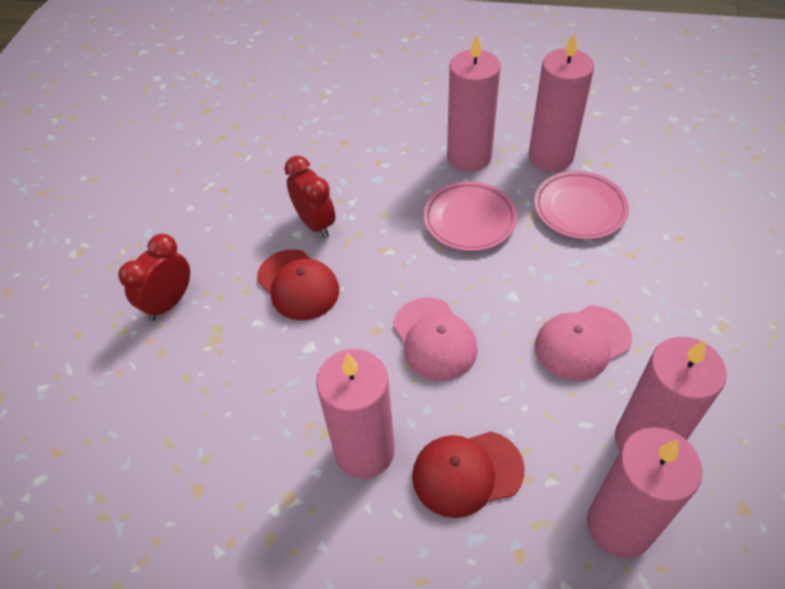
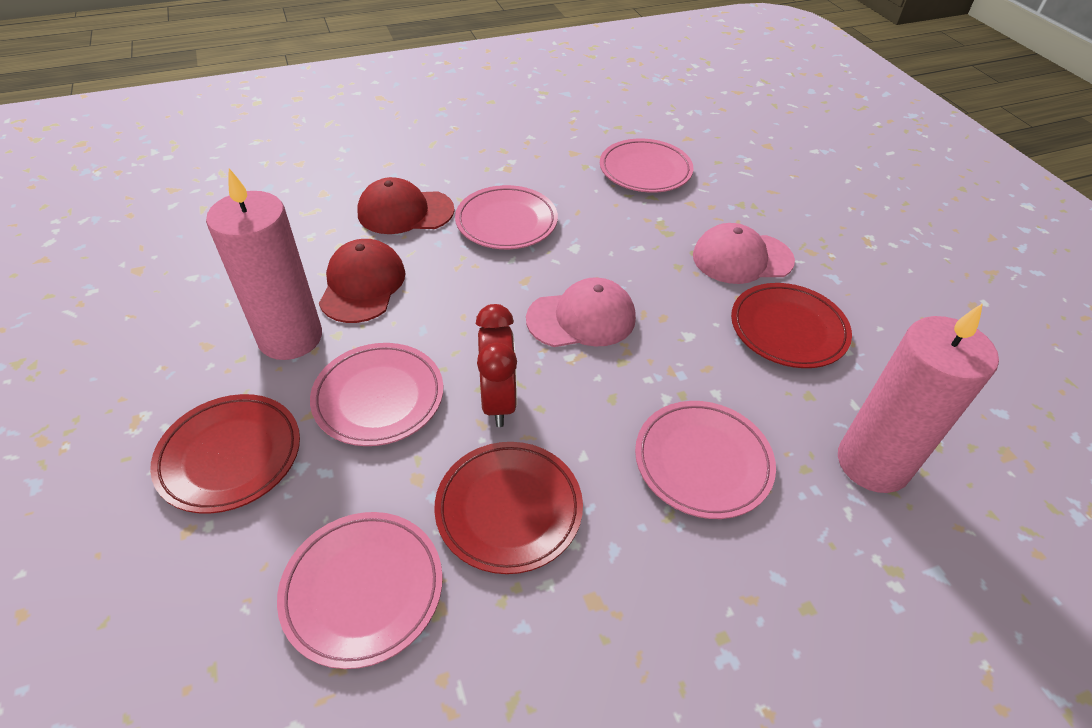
pink candle: [316,349,395,479] [447,35,501,172] [529,33,594,172] [587,427,703,559] [615,337,727,451] = 5 -> [206,168,322,360] [838,303,999,493] = 2
pink plate: [424,181,517,251] [534,171,629,240] = 2 -> [277,512,443,669] [310,343,443,446] [455,185,558,249] [600,139,693,193] [635,401,776,519] = 5
red clock: [118,234,190,321] [284,156,335,238] = 2 -> [476,304,517,427] = 1
red plate: none = 0 -> [150,394,300,514] [434,442,583,574] [731,283,852,368] = 3

